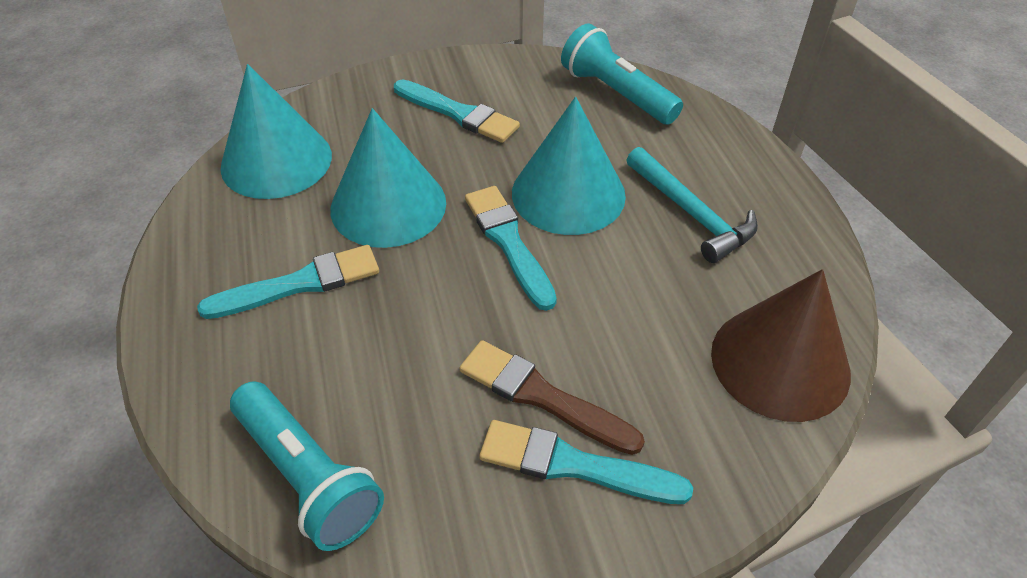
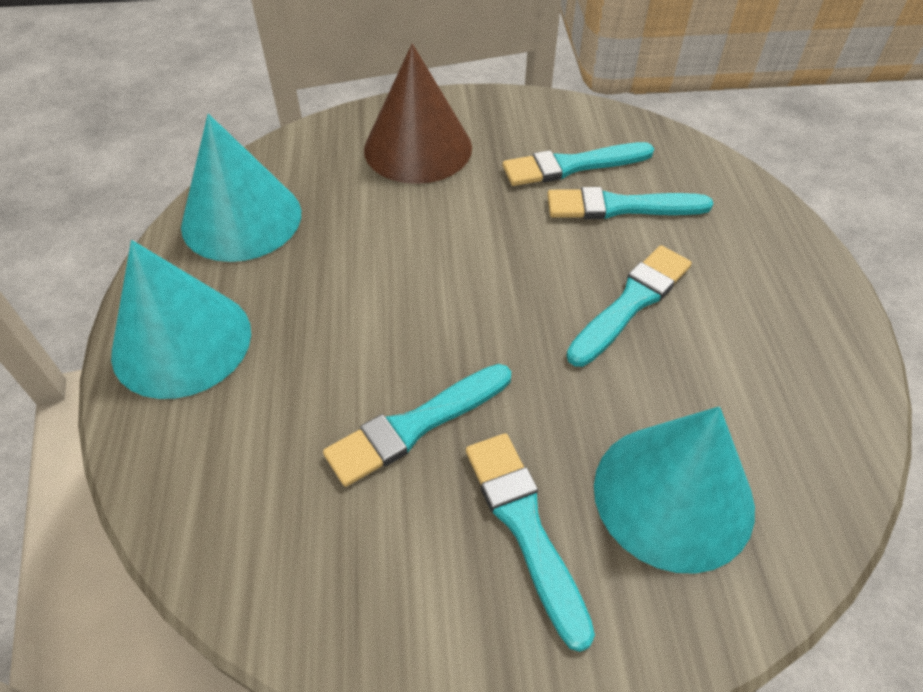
brown brush: [460,340,645,455] = 1 -> none = 0
turquoise brush: [197,245,379,319] [394,79,520,143] [465,186,557,311] [479,420,693,504] = 4 -> [323,364,511,487] [466,433,595,652] [503,142,654,186] [547,187,713,219] [566,245,692,367] = 5
turquoise flashlight: [230,382,384,551] [561,23,683,125] = 2 -> none = 0
turquoise hammer: [626,147,758,263] = 1 -> none = 0

